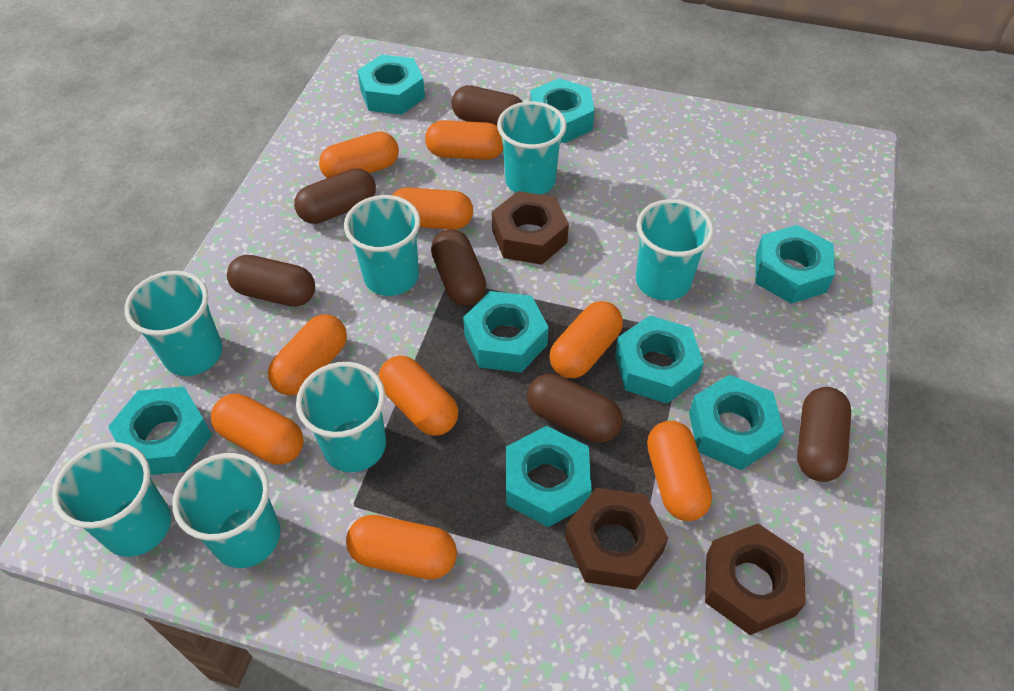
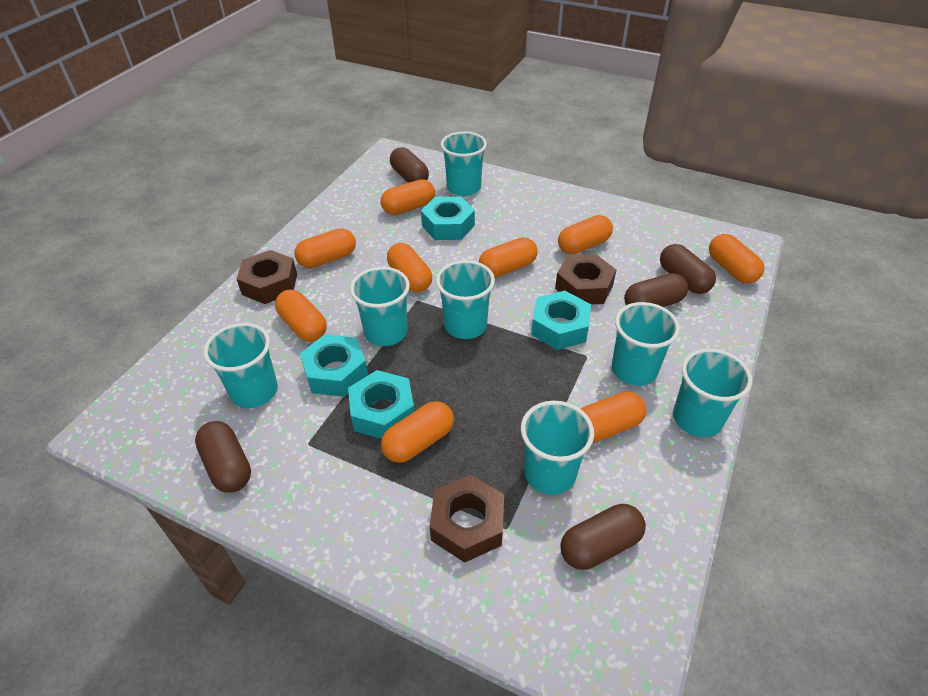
brown capsule: [227,255,315,307] [294,168,376,224] [431,229,486,306] [451,85,523,126] [527,374,623,443] [797,387,851,482] = 6 -> [195,421,251,493] [390,147,429,183] [560,504,646,570] [624,273,688,307] [660,244,716,294] = 5
turquoise nut: [108,387,212,475] [357,54,425,115] [463,291,549,373] [506,426,592,527] [530,78,595,143] [615,315,704,404] [689,375,784,470] [756,225,835,304] = 8 -> [300,334,368,397] [348,370,414,439] [421,197,475,240] [531,291,591,350] = 4

